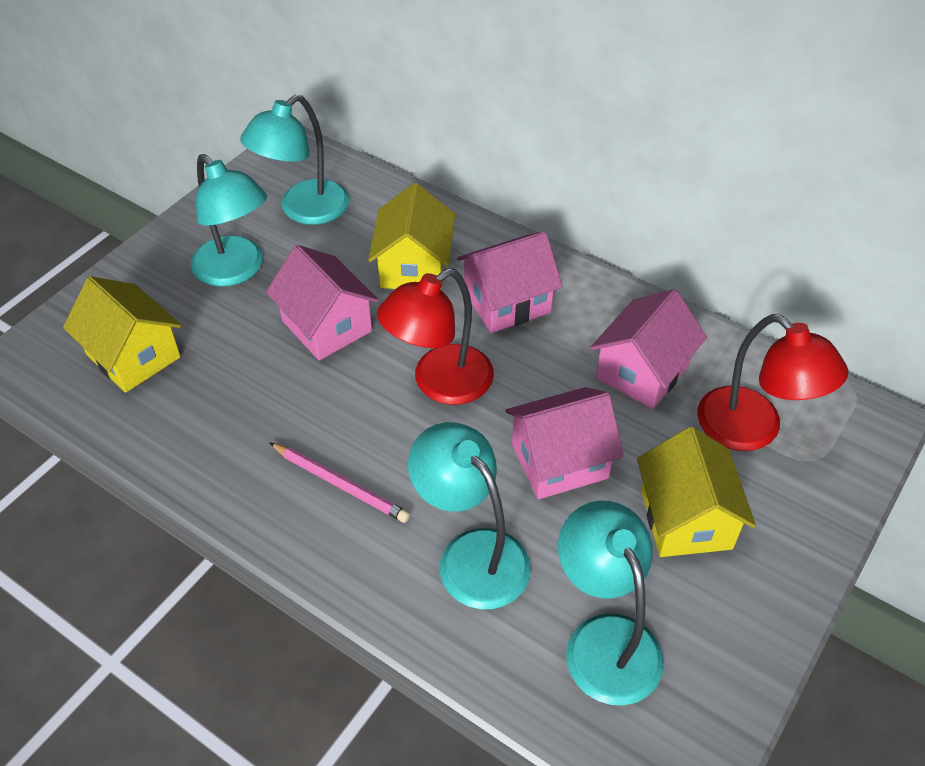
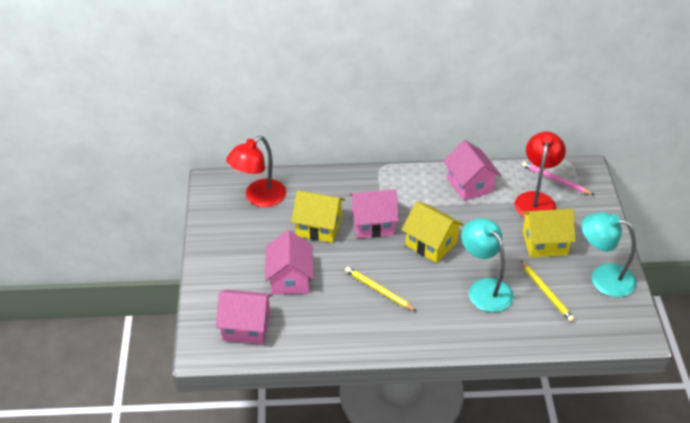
turquoise lamp: [191,154,267,287] [240,95,350,225] [408,422,531,609] [558,500,664,705] = 4 -> [461,218,514,312] [582,212,637,297] = 2
yellow pencil: none = 0 -> [345,267,416,311] [521,261,575,322] = 2

